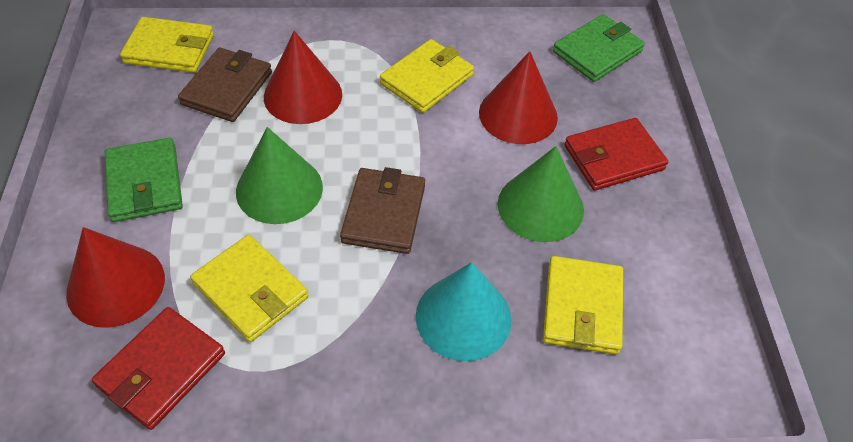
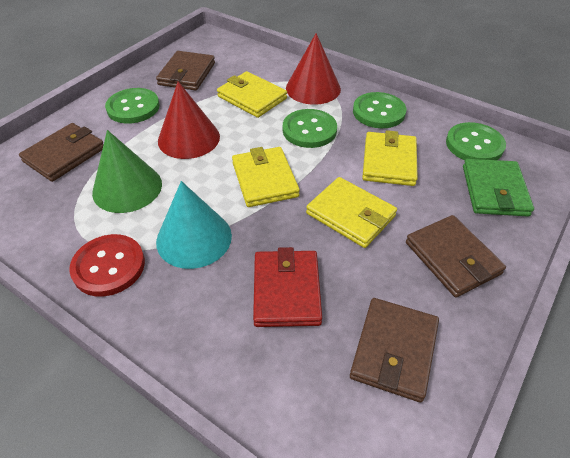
brown wallet: [178,48,272,122] [340,167,425,254] = 2 -> [19,123,103,182] [156,51,215,91] [350,298,439,403] [406,215,506,297] = 4
green button: none = 0 -> [105,88,160,124] [283,109,337,148] [353,92,406,128] [446,122,506,160] = 4
green cone: [236,127,323,224] [498,146,584,242] = 2 -> [92,130,162,213] = 1
green wallet: [105,138,183,222] [553,14,645,82] = 2 -> [463,159,534,217] = 1
red button: none = 0 -> [69,234,145,296] = 1
red cone: [66,227,165,328] [264,31,342,124] [479,51,558,144] = 3 -> [158,81,220,159] [286,33,341,105] = 2
red wallet: [92,307,225,430] [564,118,668,191] = 2 -> [253,247,322,327] = 1

